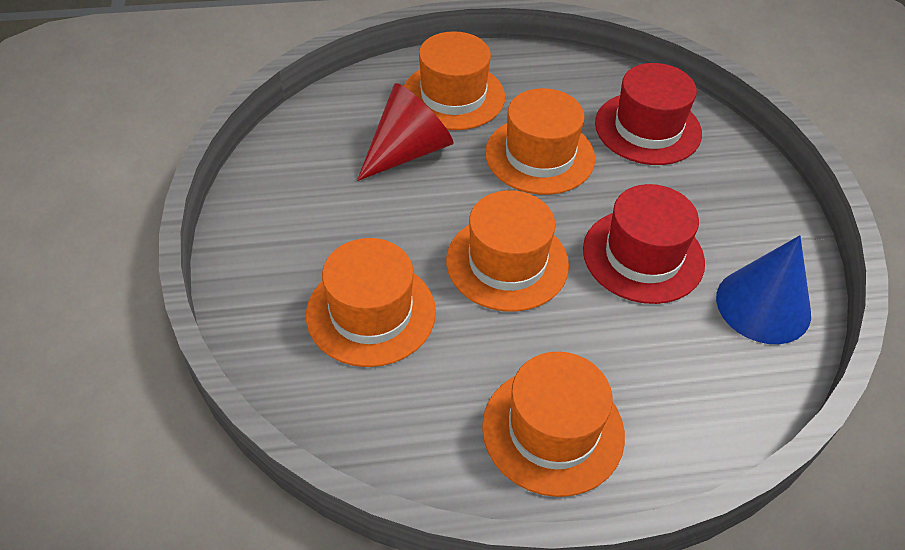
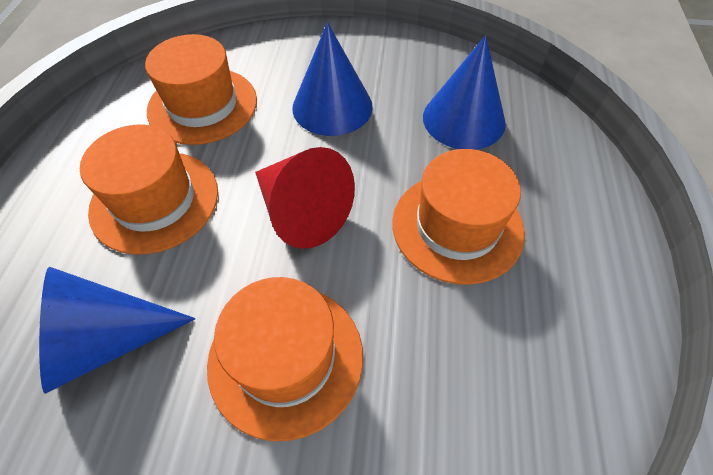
blue cone: [716,235,811,344] = 1 -> [39,267,195,394] [292,22,373,136] [423,35,506,150] = 3
orange hat: [306,238,436,367] [404,31,505,130] [446,190,569,312] [482,352,625,497] [485,88,595,195] = 5 -> [80,124,218,255] [145,34,257,145] [207,277,363,441] [392,149,525,285] = 4
red hat: [583,184,705,304] [595,63,702,165] = 2 -> none = 0

